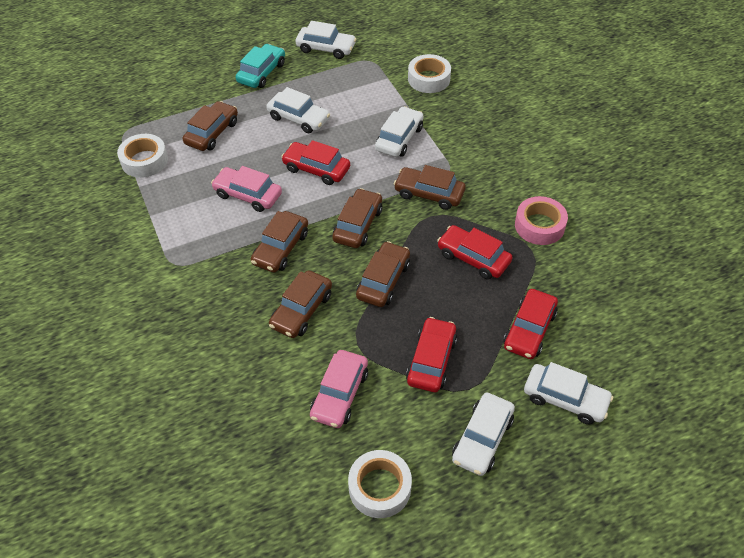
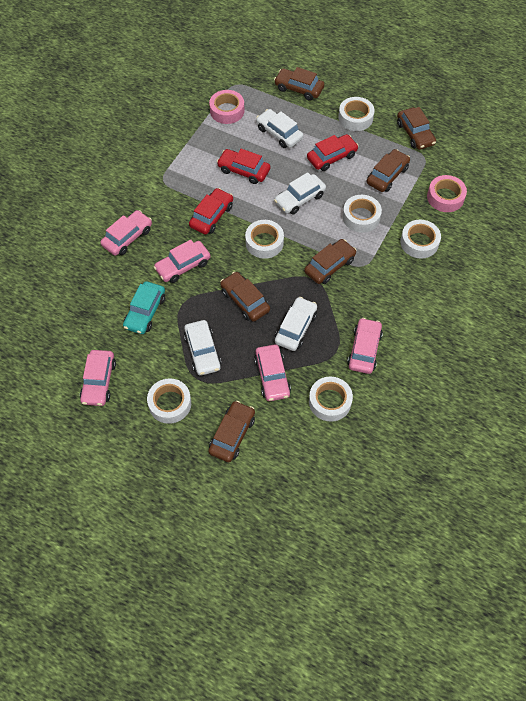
pink car: [211,166,282,212] [310,350,368,428] = 2 -> [80,350,116,406] [100,210,152,256] [154,240,211,283] [254,345,291,401] [347,318,383,374] = 5
pink tape: [515,196,568,245] = 1 -> [209,90,244,124] [427,175,467,212] = 2
red car: [281,140,350,185] [406,317,457,392] [437,225,512,279] [503,289,558,359] = 4 -> [189,188,233,235] [217,149,270,184] [307,134,359,171] = 3
white car: [266,87,330,133] [295,21,356,59] [375,106,423,157] [452,392,515,476] [524,362,613,424] = 5 -> [184,320,221,376] [256,109,303,148] [274,172,326,215] [275,297,317,351] = 4
white tape: [117,134,168,178] [348,450,412,518] [408,54,451,93] = 3 -> [147,378,191,424] [245,220,284,259] [309,376,353,422] [338,97,375,131] [343,195,382,233] [400,220,441,259] = 6

